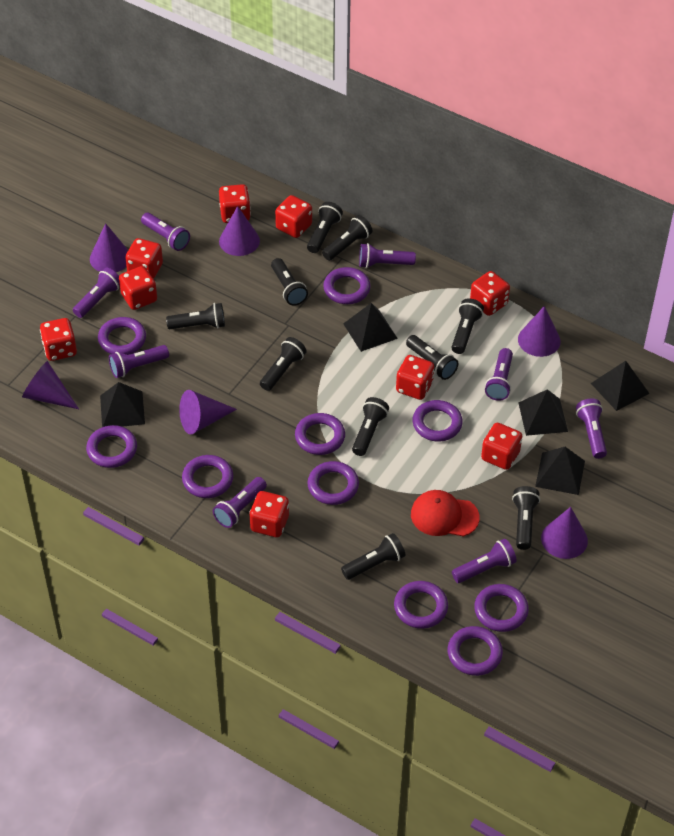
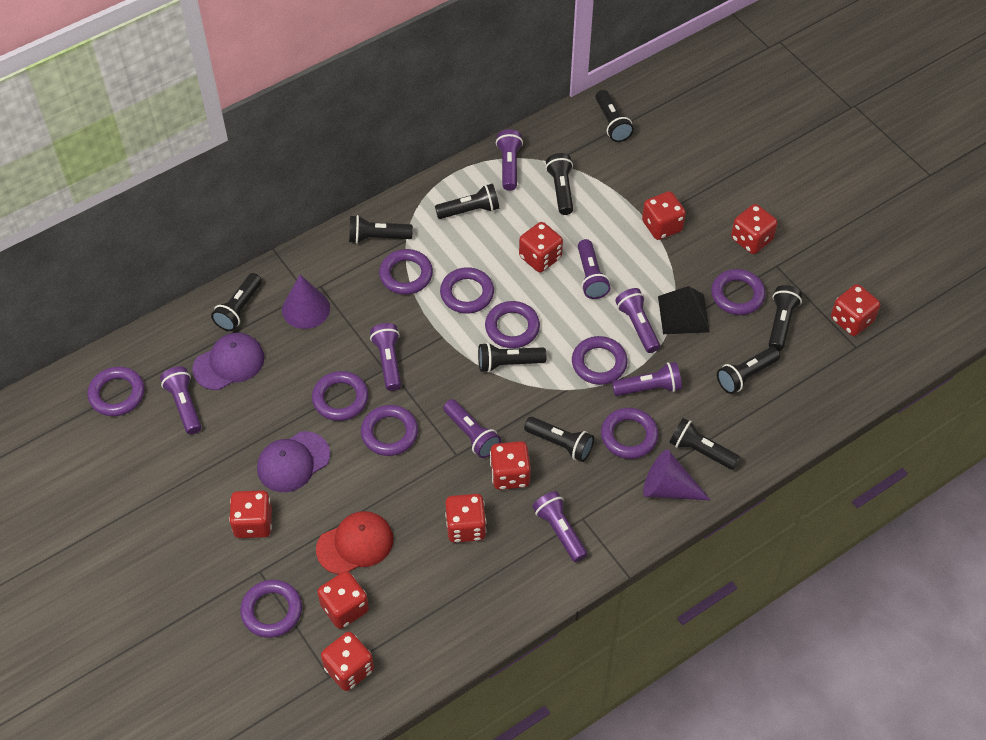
black pyramid: [100,382,145,427] [343,303,398,352] [518,389,568,436] [535,447,585,495] [591,361,650,411] = 5 -> [658,286,710,334] = 1
purple cap: none = 0 -> [192,333,264,390] [257,431,330,492] = 2
purple cone: [22,361,79,409] [90,223,128,272] [179,390,237,434] [219,206,260,256] [518,306,561,357] [541,507,588,559] = 6 -> [282,275,330,329] [643,449,710,500] = 2

